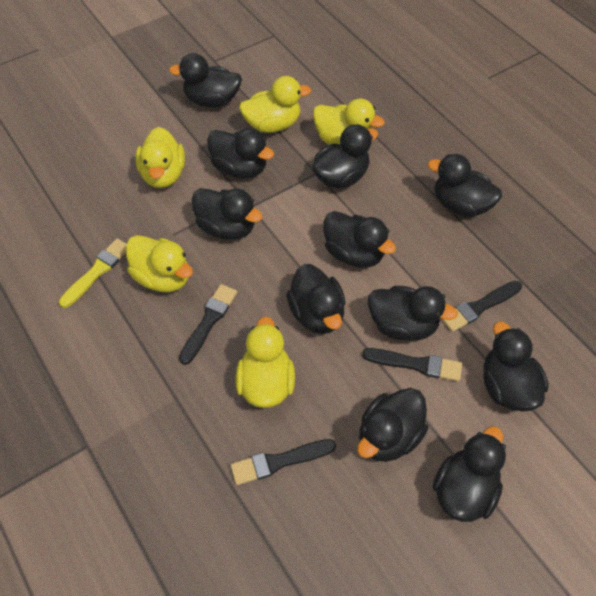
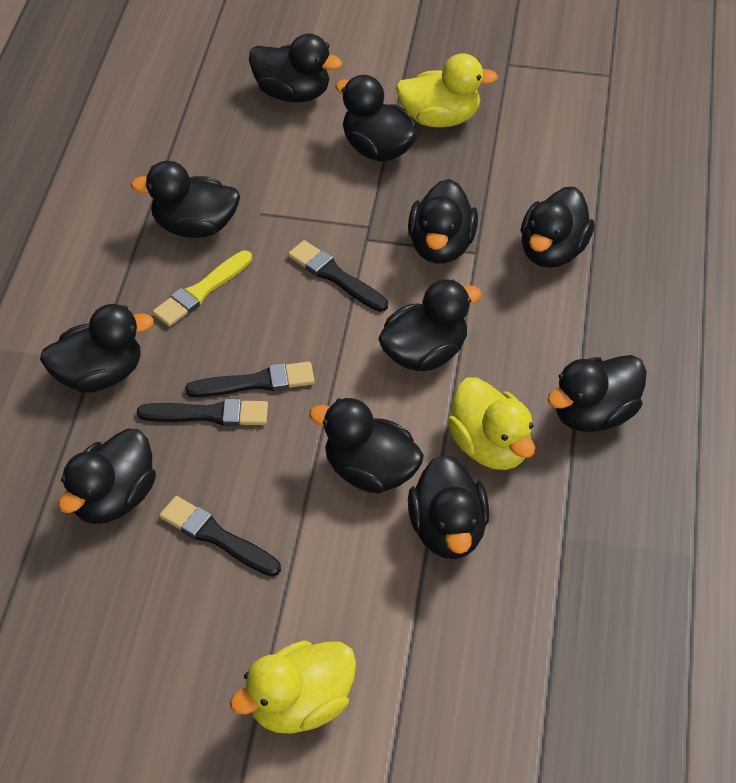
yellow duck: [126,235,193,292] [135,127,185,188] [235,317,295,408] [239,76,311,133] [313,99,385,145] = 5 -> [230,640,356,734] [396,53,498,128] [447,377,535,470] = 3

